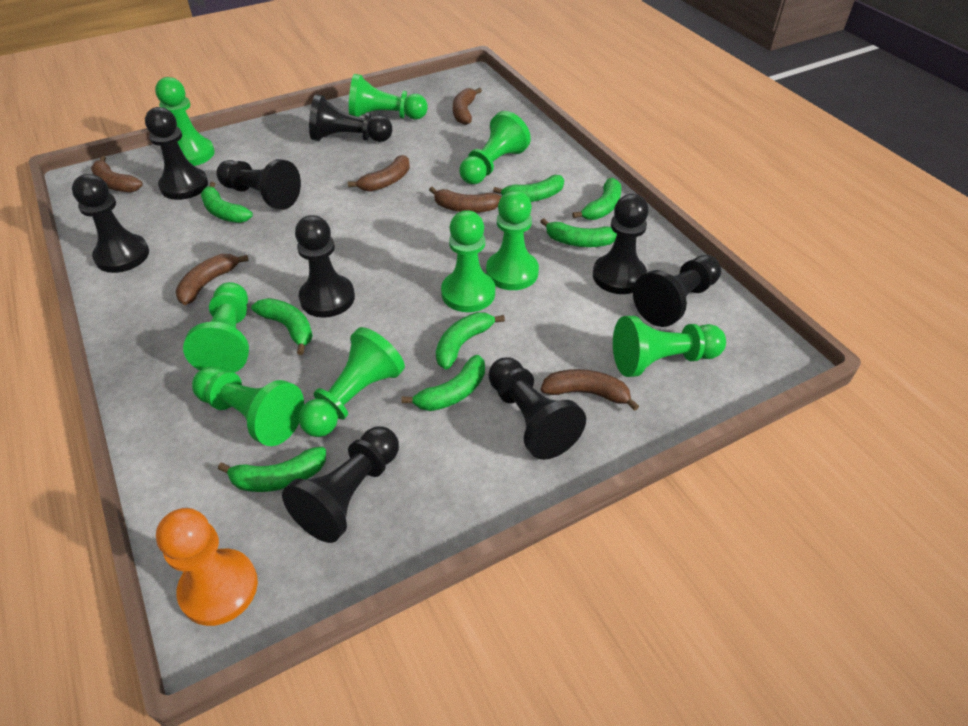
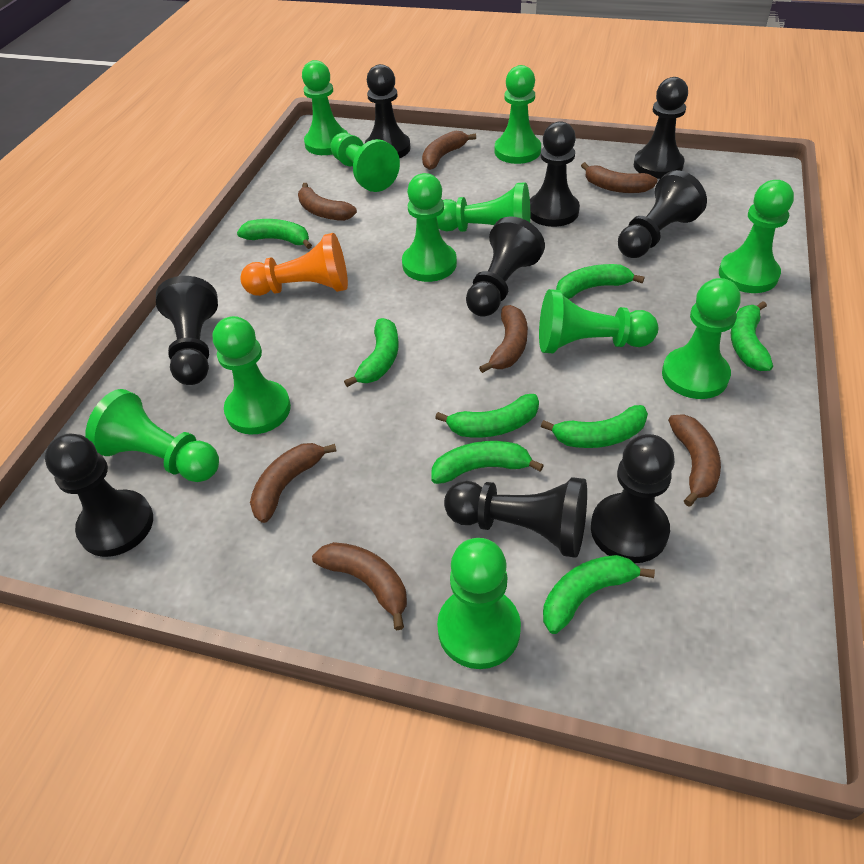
brown banana: [91,156,143,192] [175,254,249,305] [348,155,410,192] [429,187,502,213] [453,88,482,125] [541,369,639,411] = 6 -> [250,443,337,523] [298,183,357,221] [312,542,407,630] [422,131,476,170] [479,305,528,373] [581,162,658,193] [668,415,721,507] = 7
green pawn: [155,77,215,166] [183,282,249,373] [192,367,304,446] [299,327,405,437] [349,74,428,120] [441,210,495,312] [460,111,531,184] [486,190,539,290] [613,316,726,377] = 9 -> [85,389,219,482] [213,316,291,435] [302,60,348,155] [330,133,400,192] [402,173,457,282] [437,182,530,232] [437,538,521,669] [495,65,541,164] [539,289,658,353] [662,278,741,399] [719,180,794,293] = 11

